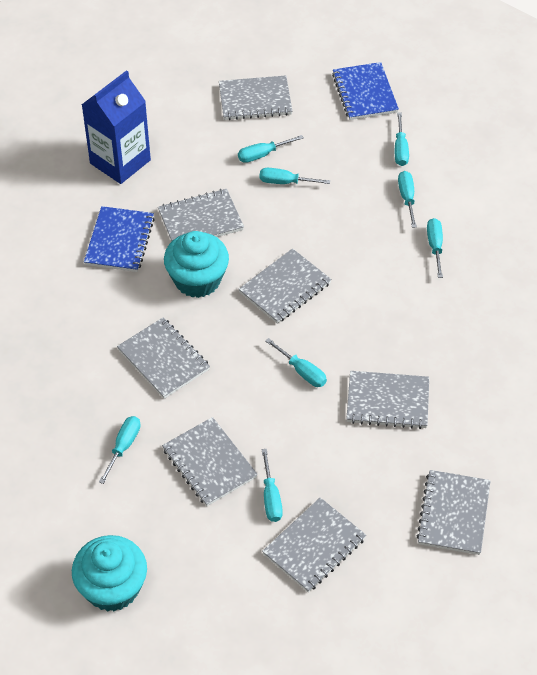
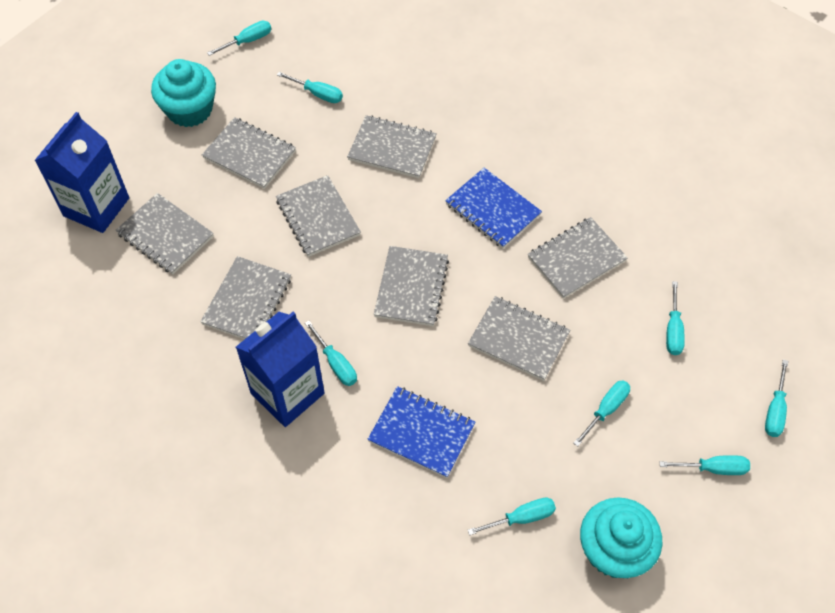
blue carton: [82,70,151,184] = 1 -> [34,112,129,233] [236,311,325,427] = 2

